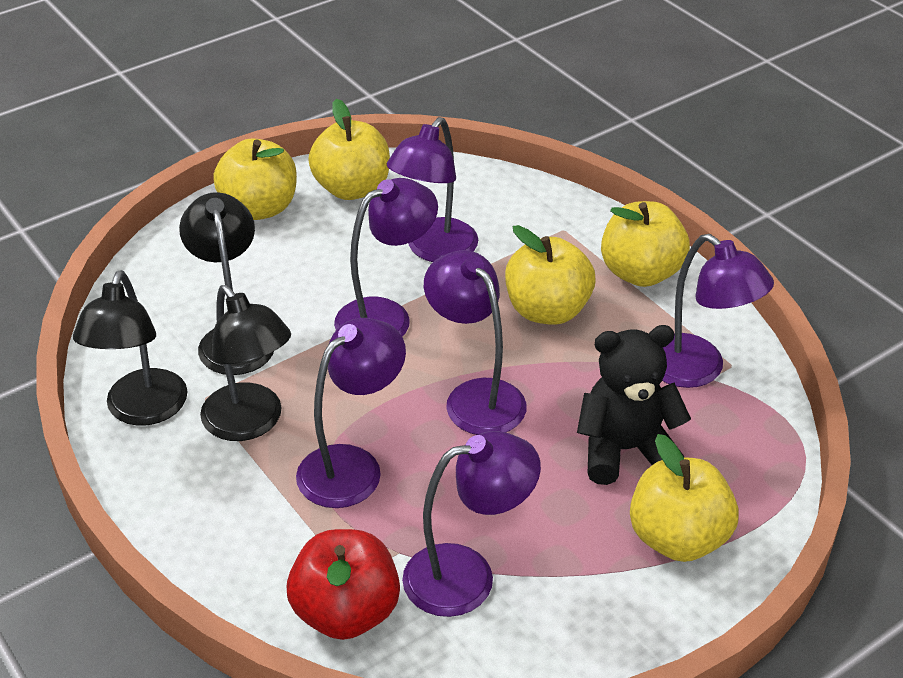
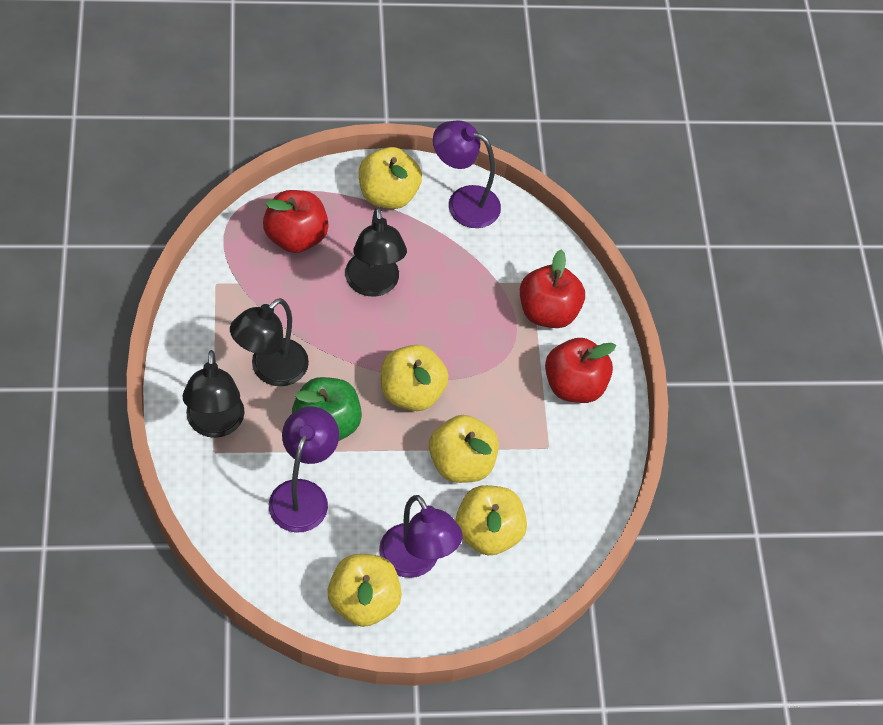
black teddy bear: [577,325,691,485] = 1 -> none = 0
green apple: none = 0 -> [292,377,362,441] = 1
purple lamp: [296,318,406,508] [334,178,438,337] [387,117,478,262] [402,431,541,617] [424,250,527,435] [662,234,774,388] = 6 -> [269,407,339,533] [379,495,463,578] [433,120,501,228] = 3
red apple: [286,529,400,640] = 1 -> [263,190,329,253] [520,249,585,328] [545,338,616,403] = 3

